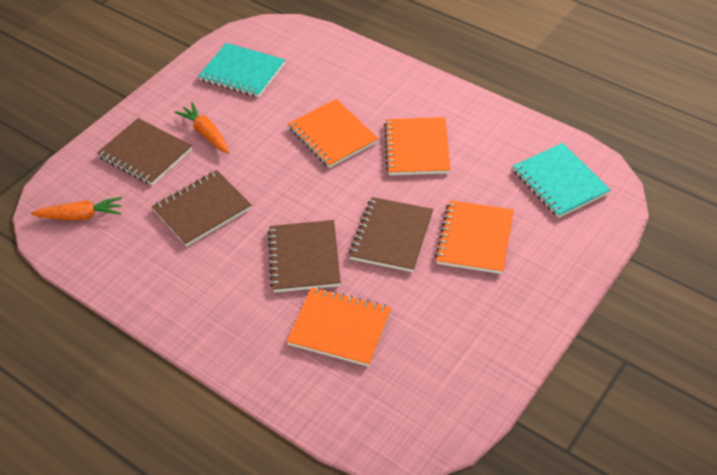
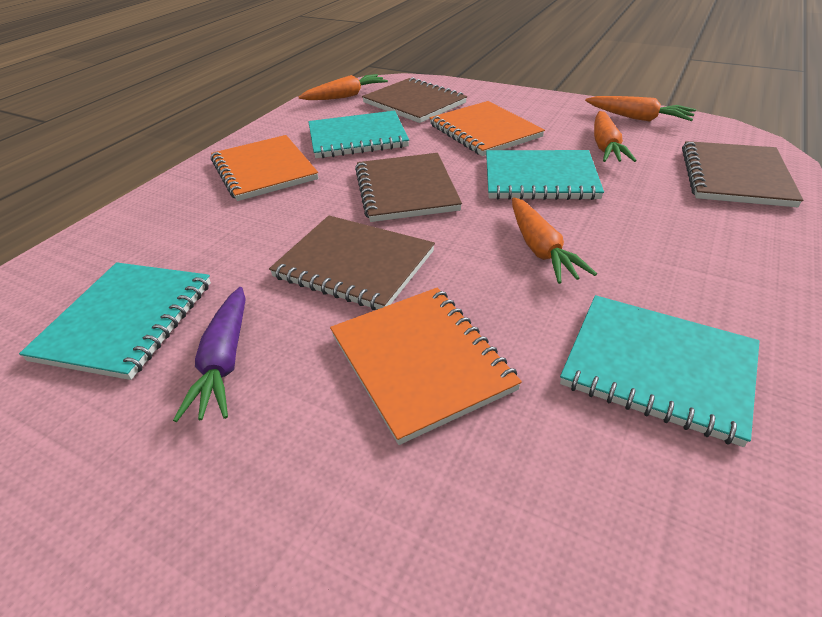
orange carrot: [31,197,122,220] [175,102,229,153] = 2 -> [299,74,388,100] [512,197,597,284] [585,96,696,121] [594,111,637,162] = 4
orange notebook: [286,287,391,367] [288,99,378,168] [384,117,451,175] [435,200,514,274] = 4 -> [211,135,318,201] [330,288,522,445] [430,101,545,156] = 3
purple carrot: none = 0 -> [173,287,246,422] = 1
turquoise notebook: [198,43,285,97] [513,143,611,218] = 2 -> [19,262,211,380] [308,111,409,158] [486,150,604,200] [560,295,760,447] = 4

